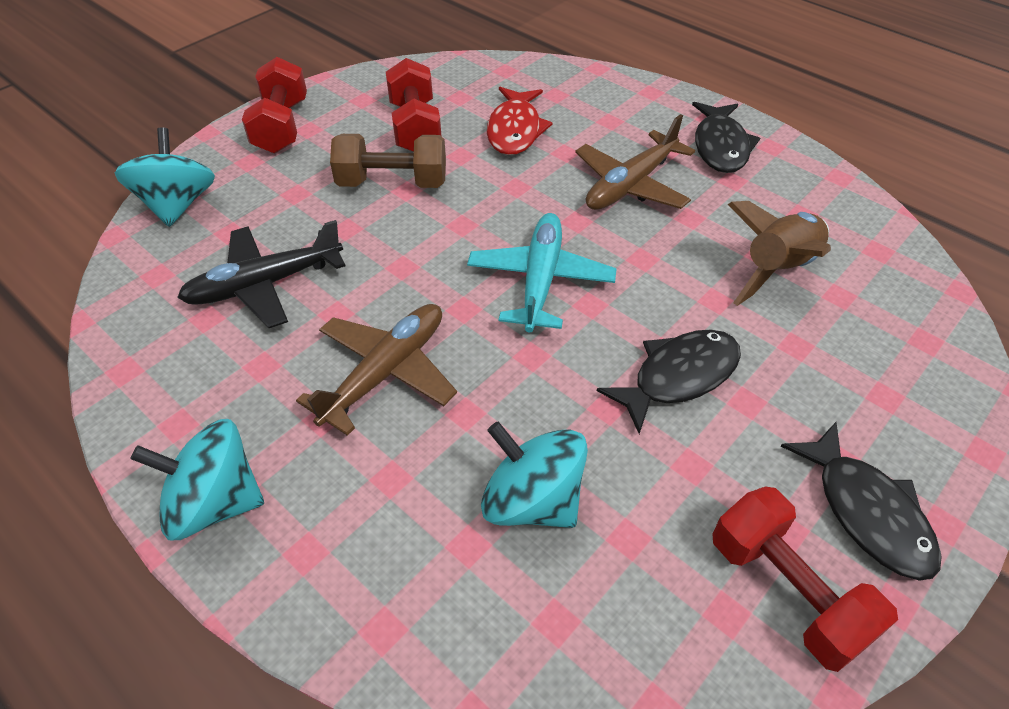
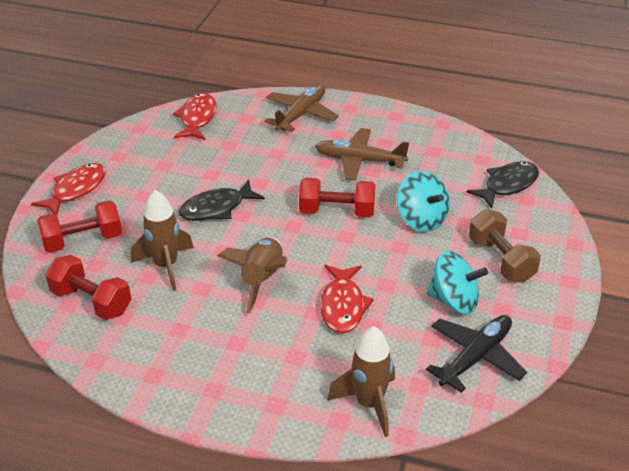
black fish: [597,329,741,434] [692,102,760,173] [781,422,942,581] = 3 -> [179,180,265,221] [467,161,539,209] = 2
brown rocket: [728,201,831,306] = 1 -> [131,190,194,291] [217,237,287,314] [327,326,395,437] = 3
red fish: [487,87,552,155] = 1 -> [31,163,106,215] [173,93,217,140] [320,265,374,334] = 3
turquoise plane: [467,213,617,332] = 1 -> none = 0
turquoise spinning top: [115,127,215,227] [130,419,264,540] [481,422,588,528] = 3 -> [397,171,449,232] [427,251,488,314] = 2

